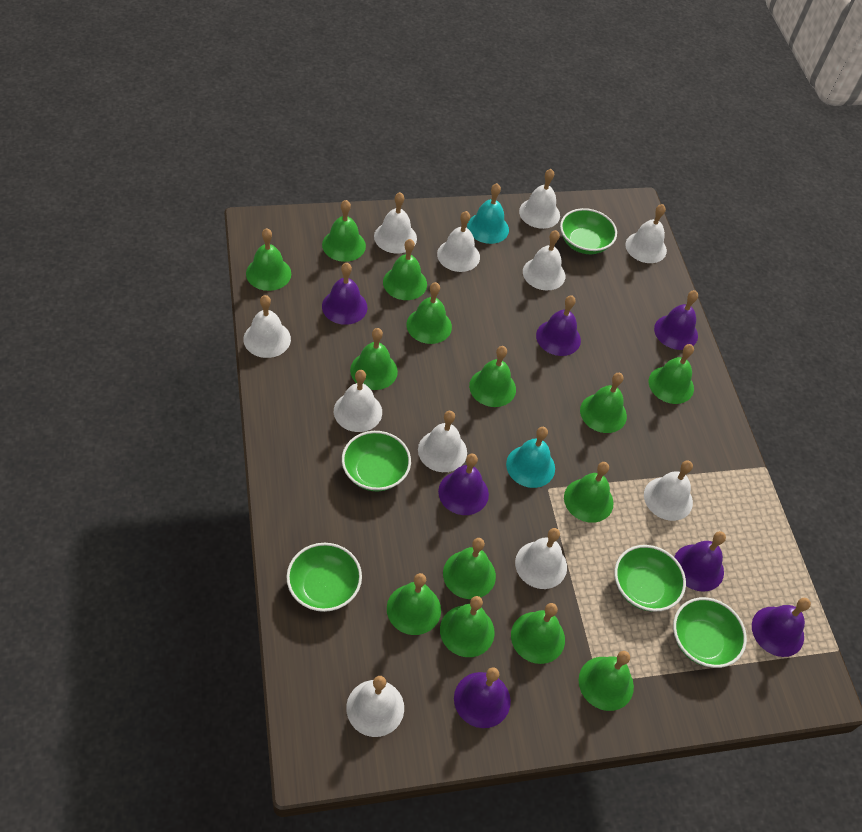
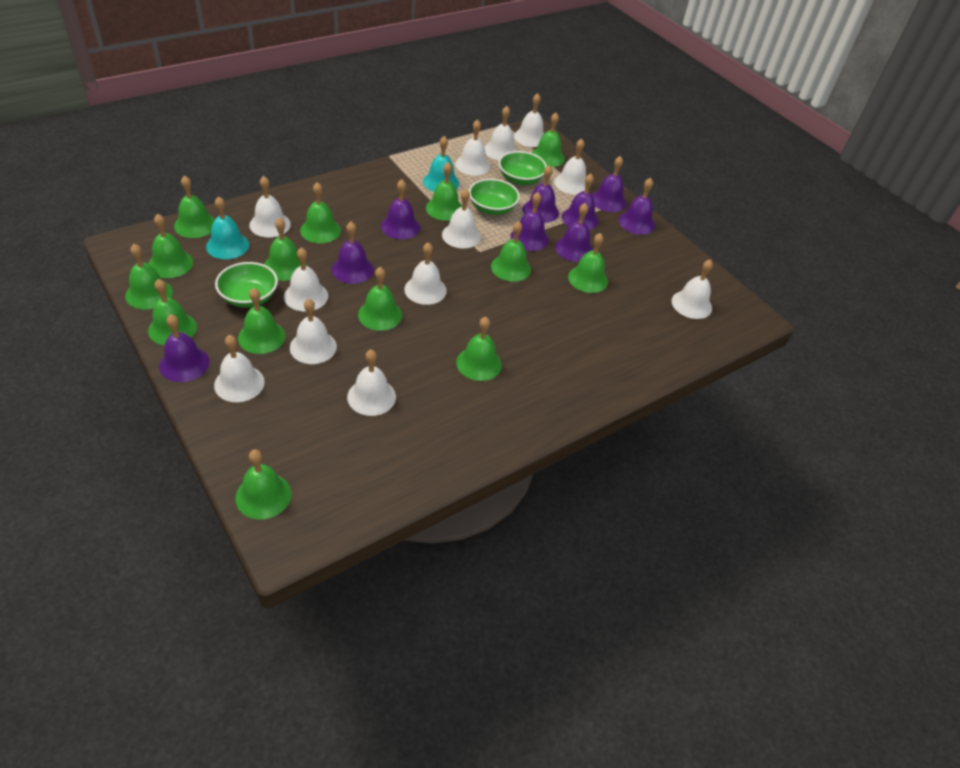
green bowl: [286,543,362,612] [342,431,411,491] [560,208,617,254] [615,545,686,612] [673,597,747,668] = 5 -> [215,262,278,308] [469,179,520,215] [499,151,547,185] = 3
purple bell: [322,263,367,325] [438,453,489,515] [454,667,511,728] [536,296,581,356] [654,290,698,350] [674,531,726,592] [752,598,811,657] = 7 -> [159,314,210,382] [332,222,374,284] [381,179,420,239] [510,192,549,251] [522,165,559,223] [555,203,593,262] [562,174,598,230] [592,156,626,212] [618,178,655,235] = 9
white bell: [243,295,291,358] [334,370,382,432] [346,676,404,737] [374,192,417,254] [418,411,467,472] [437,211,480,272] [515,528,567,589] [519,169,560,229] [523,230,565,290] [625,204,667,263] [644,460,693,521] = 11 -> [214,335,265,402] [249,176,291,238] [284,247,328,311] [290,299,337,364] [347,350,396,416] [404,242,447,305] [442,189,481,248] [455,119,490,176] [485,106,517,160] [514,93,544,147] [554,139,586,194] [671,259,713,319] = 12

